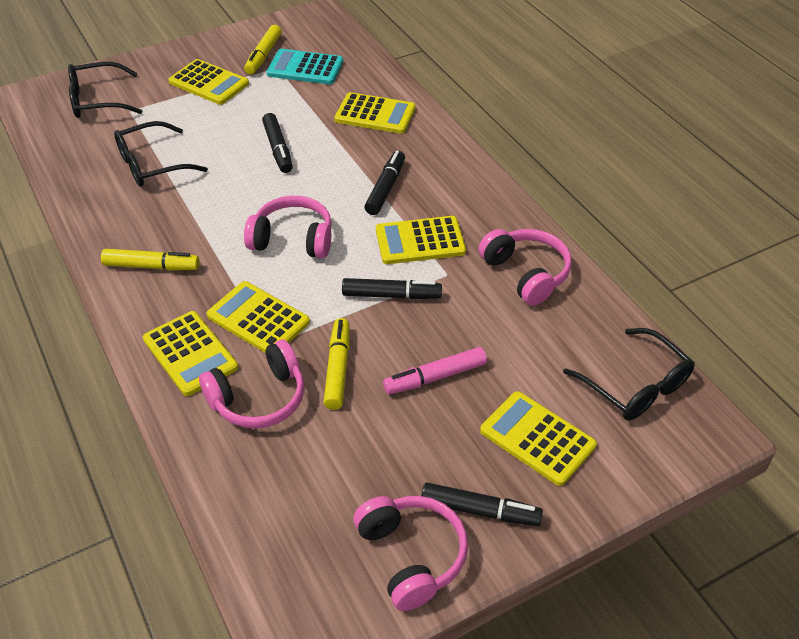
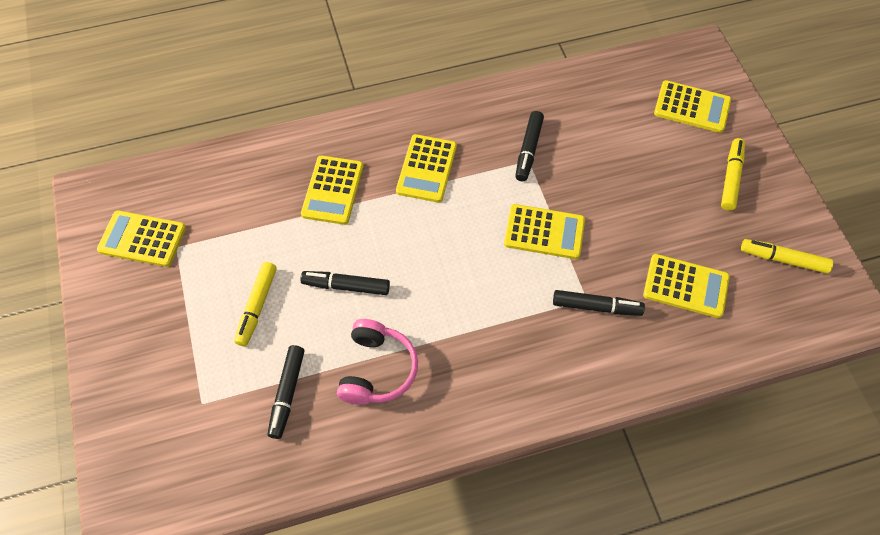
black glasses: [68,62,142,118] [114,121,208,187] [563,328,695,420] = 3 -> none = 0
pink headphones: [199,340,305,429] [244,196,332,258] [354,496,468,611] [478,229,572,306] = 4 -> [337,319,418,405] = 1
pink marker: [383,347,487,395] = 1 -> none = 0
turquoise calculator: [266,49,343,84] = 1 -> none = 0

